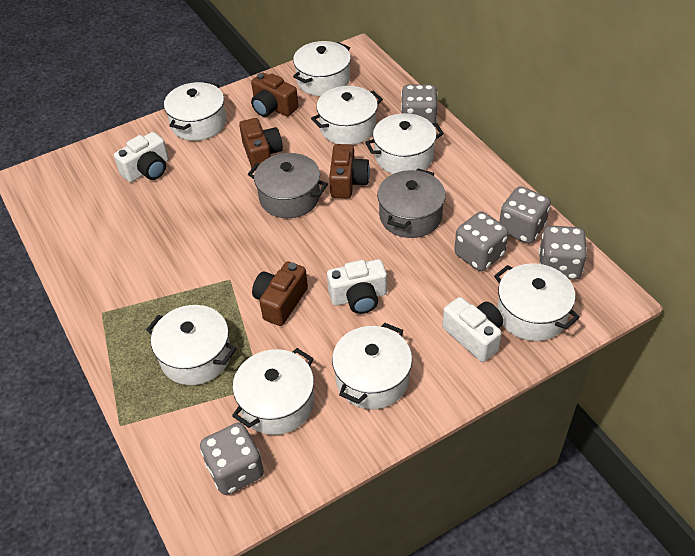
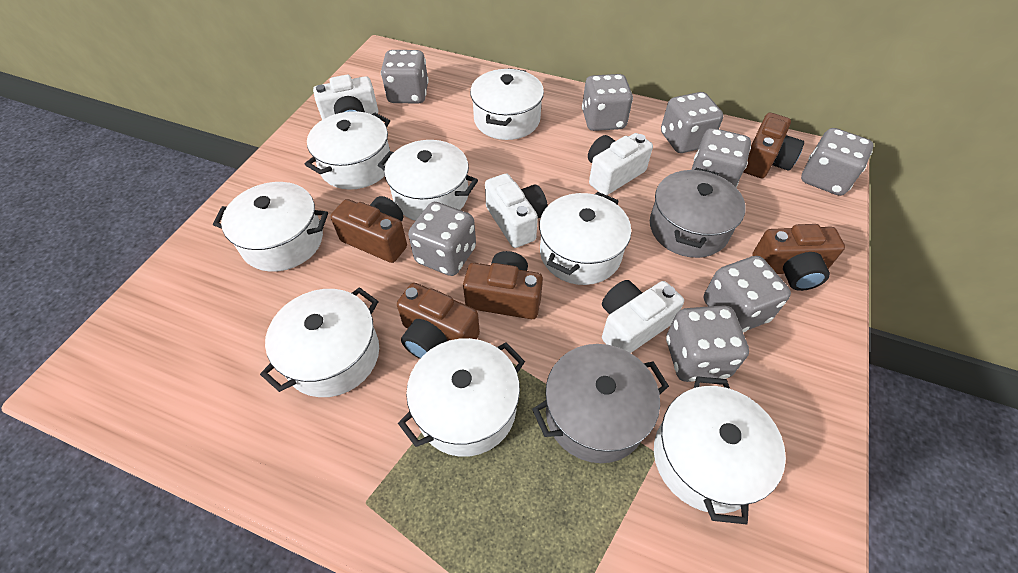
brown camera: [239,118,283,171] [251,72,298,117] [252,261,308,326] [329,144,370,199] = 4 -> [331,196,407,263] [397,283,480,359] [463,251,543,319] [744,113,804,178] [752,224,845,291] = 5
grey dice: [200,423,264,495] [401,85,438,127] [454,212,509,271] [499,186,551,244] [539,226,587,280] = 5 -> [381,50,429,103] [408,202,476,276] [582,74,633,131] [661,92,723,153] [666,305,749,382] [692,128,751,187] [704,256,791,332] [801,128,873,196] = 8
white camera: [114,132,169,182] [327,259,387,314] [442,297,503,362] = 3 -> [313,75,378,120] [485,174,548,248] [588,133,653,195] [602,280,684,353] = 4

